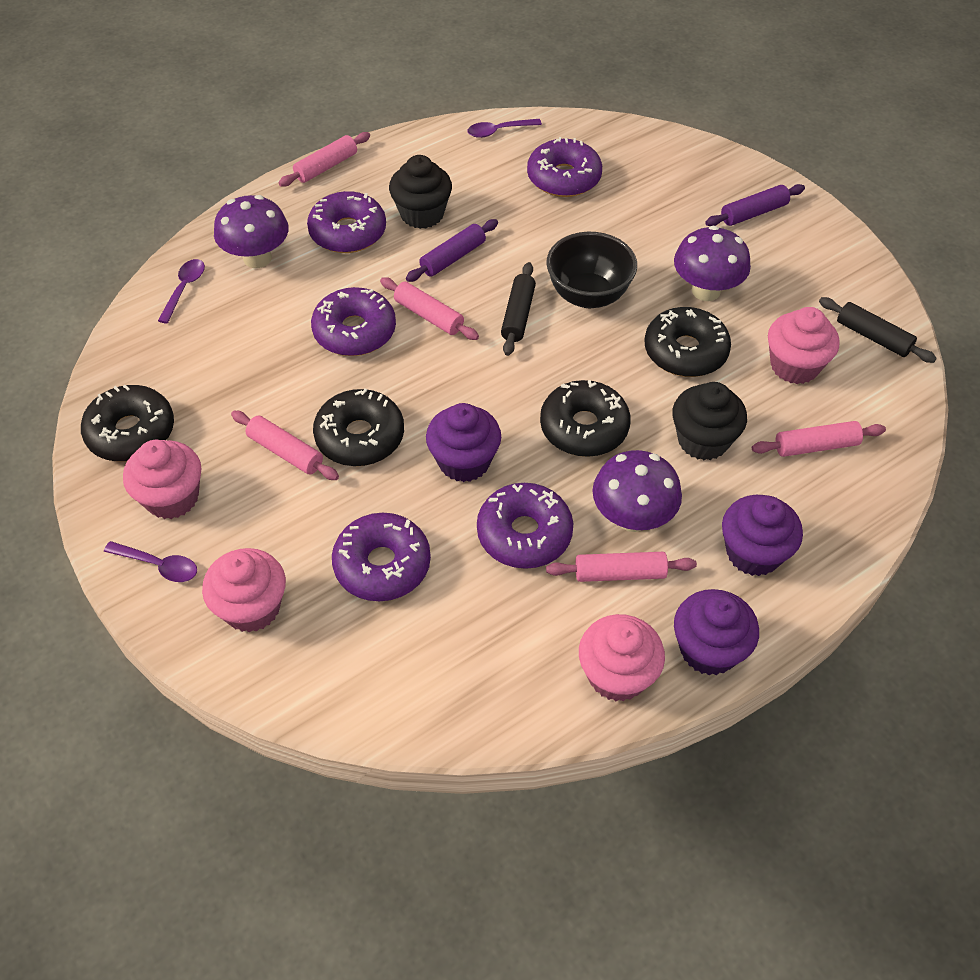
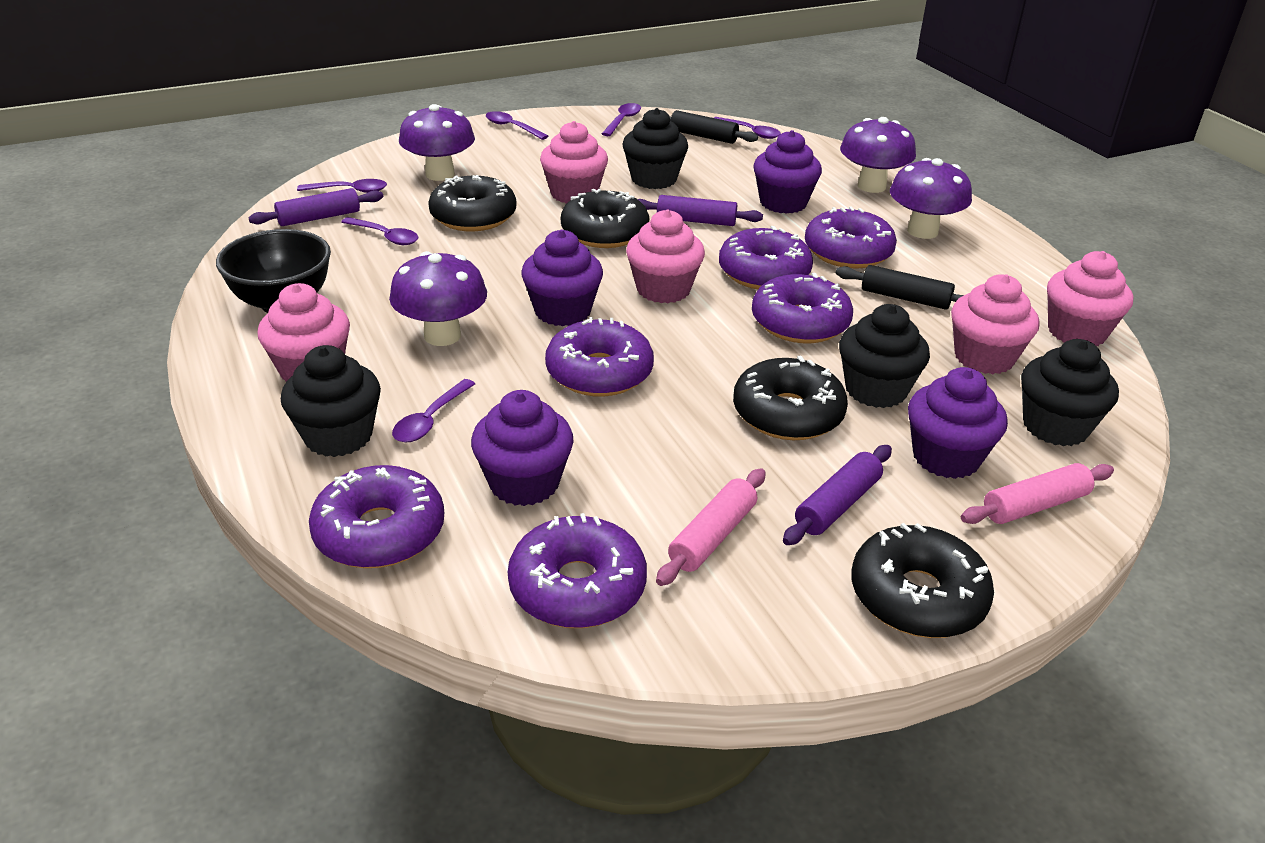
black cupcake: [389,155,452,229] [672,382,747,460] = 2 -> [281,345,381,457] [623,108,688,189] [839,304,930,408] [1021,339,1119,446] = 4
pink cupcake: [123,440,202,519] [202,548,286,632] [579,614,665,701] [768,307,840,384] = 4 -> [257,283,350,382] [540,121,608,204] [626,210,705,303] [951,274,1039,374] [1047,251,1133,346] = 5
pink rolling pin: [231,411,339,480] [279,132,370,187] [380,277,479,340] [546,552,697,582] [752,421,886,457] = 5 -> [656,468,766,586] [961,463,1114,524] = 2
purple cupcake: [426,403,501,482] [674,589,759,675] [722,495,803,576] = 3 -> [471,390,574,506] [521,230,603,326] [753,130,822,214] [908,367,1008,479] = 4
purple donut: [307,191,386,253] [311,287,396,356] [332,513,431,601] [477,483,573,569] [527,137,602,197] = 5 -> [309,465,444,568] [508,513,647,628] [545,317,654,397] [719,226,813,289] [752,273,853,343] [805,206,897,269] = 6
purple mushroom: [214,195,289,268] [592,450,682,532] [674,226,751,301] = 3 -> [389,251,487,346] [399,104,475,181] [840,117,916,193] [890,158,972,239] = 4
purple rolling pin: [406,219,498,282] [705,184,805,226] = 2 -> [248,188,383,226] [638,195,763,226] [783,445,892,545] = 3
purple spoon: [104,541,197,582] [158,259,205,324] [467,119,542,138] = 3 -> [297,179,387,193] [341,217,418,245] [392,379,475,443] [485,111,548,140] [602,103,641,136] [714,117,781,139] = 6

